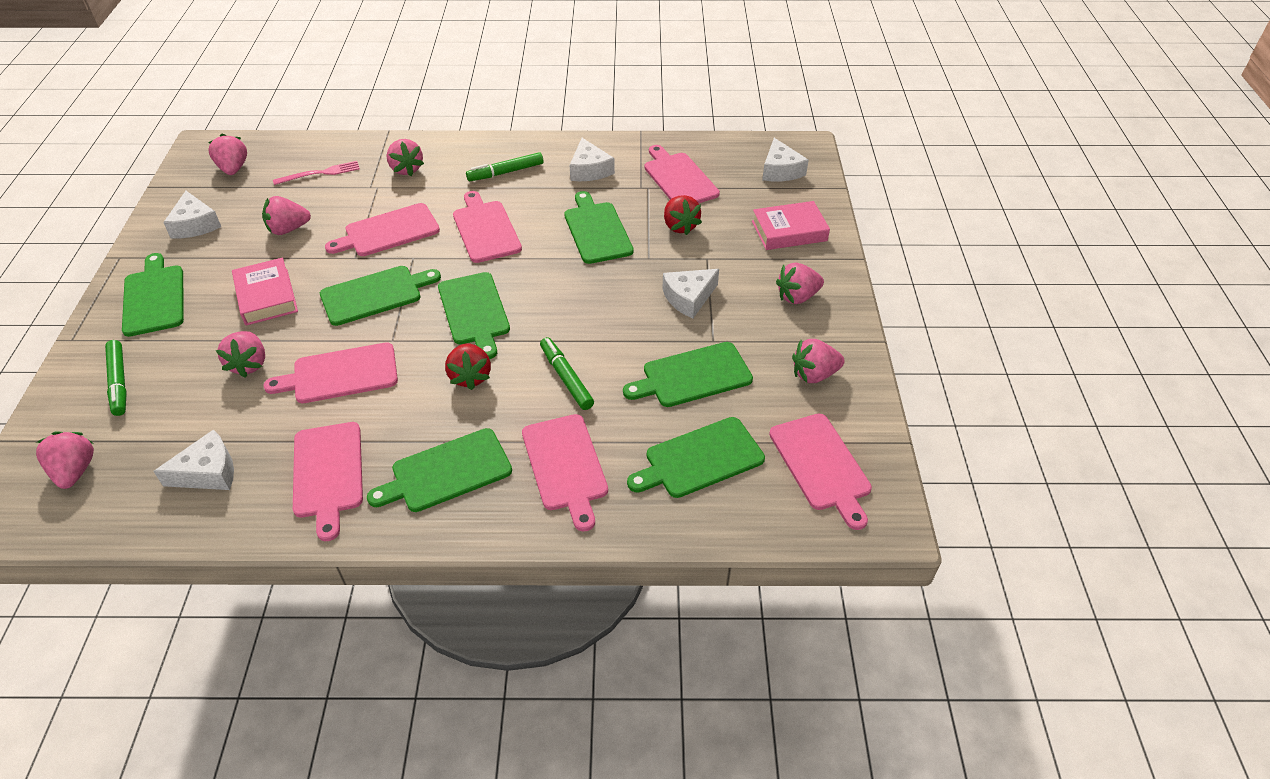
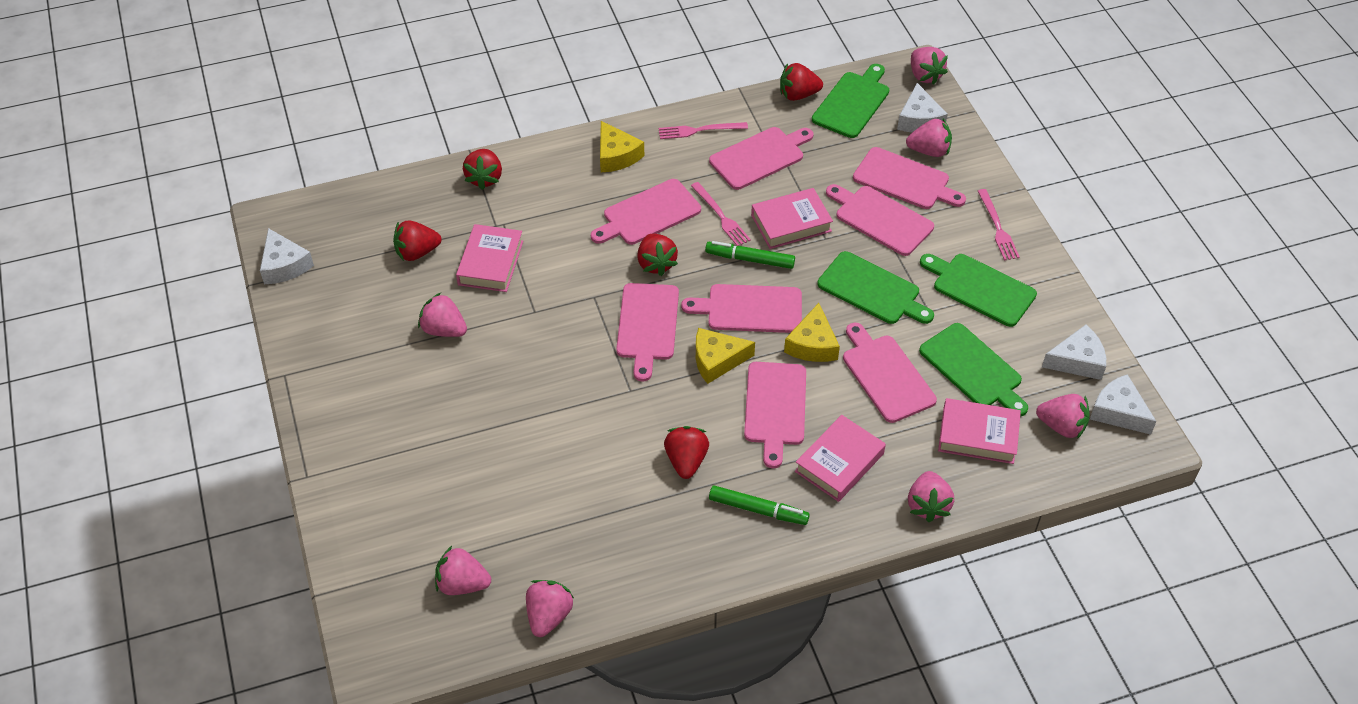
green cutting board: [122,253,184,337] [320,266,441,326] [367,428,512,512] [438,272,510,359] [564,191,634,264] [623,342,753,407] [627,417,765,498] = 7 -> [812,64,889,138] [817,251,934,324] [919,323,1028,417] [920,254,1037,327] = 4
green marker: [105,340,127,416] [466,152,543,181] [540,337,594,410] = 3 -> [705,241,795,269] [709,485,810,525] = 2
pink book: [232,258,298,326] [752,201,830,250] = 2 -> [456,224,523,292] [751,188,833,249] [795,415,886,502] [938,398,1021,464] = 4
pink cutting board: [263,342,398,403] [293,422,363,541] [325,203,440,256] [453,191,522,263] [522,414,608,531] [644,145,720,203] [769,414,872,530] = 7 -> [591,179,701,245] [616,283,679,382] [681,284,802,333] [709,127,813,190] [744,362,806,468] [826,184,934,256] [843,323,937,423] [853,147,966,209] = 8
pink fork: [273,161,360,185] = 1 -> [659,122,748,139] [691,182,751,246] [978,189,1020,260] = 3
red strawberry: [445,343,491,390] [664,195,702,235] = 2 -> [393,221,441,261] [463,149,502,190] [637,234,678,276] [664,426,709,479] [780,63,823,101] = 5
white cheese: [153,429,234,490] [163,191,221,238] [570,138,615,181] [662,269,719,318] [762,138,809,181] = 5 -> [260,228,314,284] [897,83,948,132] [1042,325,1106,380] [1090,374,1157,435] = 4
yellow cheese: none = 0 -> [600,121,644,172] [696,328,755,384] [784,303,840,362] = 3

